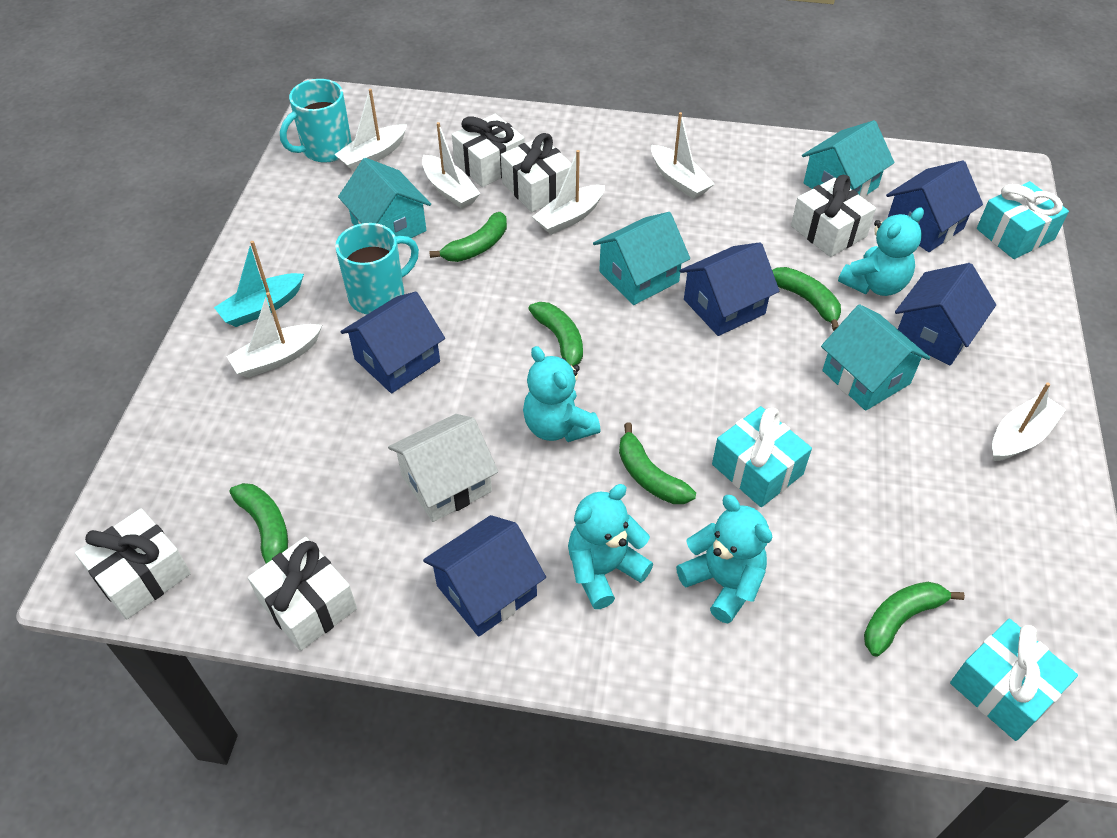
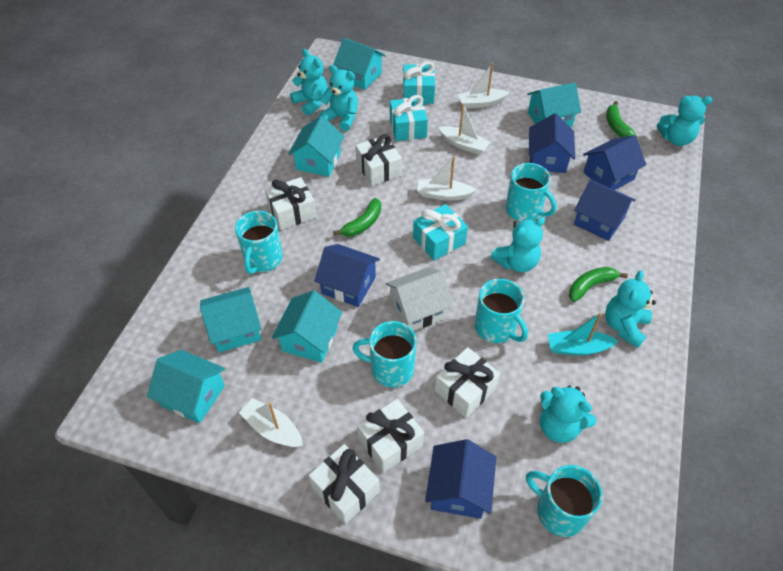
green banana: [230,483,288,564] [429,212,507,262] [528,302,583,366] [619,423,696,504] [772,267,841,331] [864,582,965,657] = 6 -> [333,198,381,236] [569,267,628,302] [606,101,637,137] = 3
turquoise house: [338,158,431,245] [593,212,690,305] [802,120,894,198] [821,304,930,411] = 4 -> [147,350,225,423] [200,287,262,353] [272,290,342,363] [288,116,344,177] [333,38,386,90] [527,82,581,127] = 6
turquoise mug: [280,79,352,163] [335,223,419,314] = 2 -> [235,211,283,274] [352,321,417,388] [475,278,528,343] [506,163,557,221] [526,465,603,537] = 5
turquoise teddy bear: [523,346,601,442] [568,484,653,609] [676,495,772,624] [838,208,924,296] = 4 -> [290,49,328,116] [319,65,358,131] [490,217,545,272] [540,386,597,443] [605,271,656,348] [657,96,712,146] = 6
white boat: [227,292,322,378] [334,89,407,171] [422,122,480,209] [532,150,605,235] [651,112,714,199] [992,382,1066,461] = 6 -> [239,398,303,447] [417,156,476,201] [439,103,491,155] [458,63,510,109] = 4

